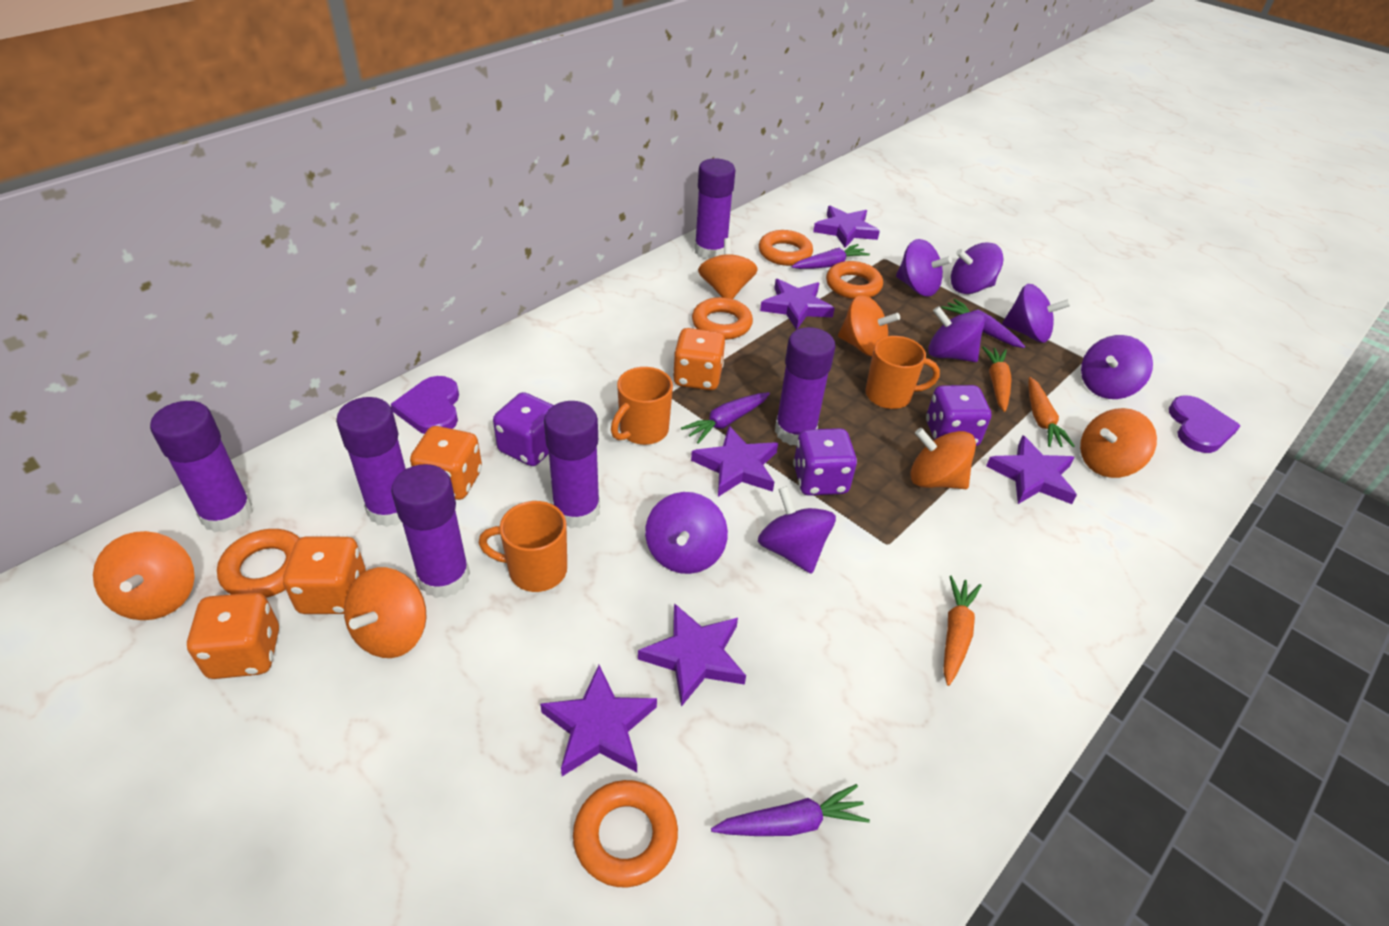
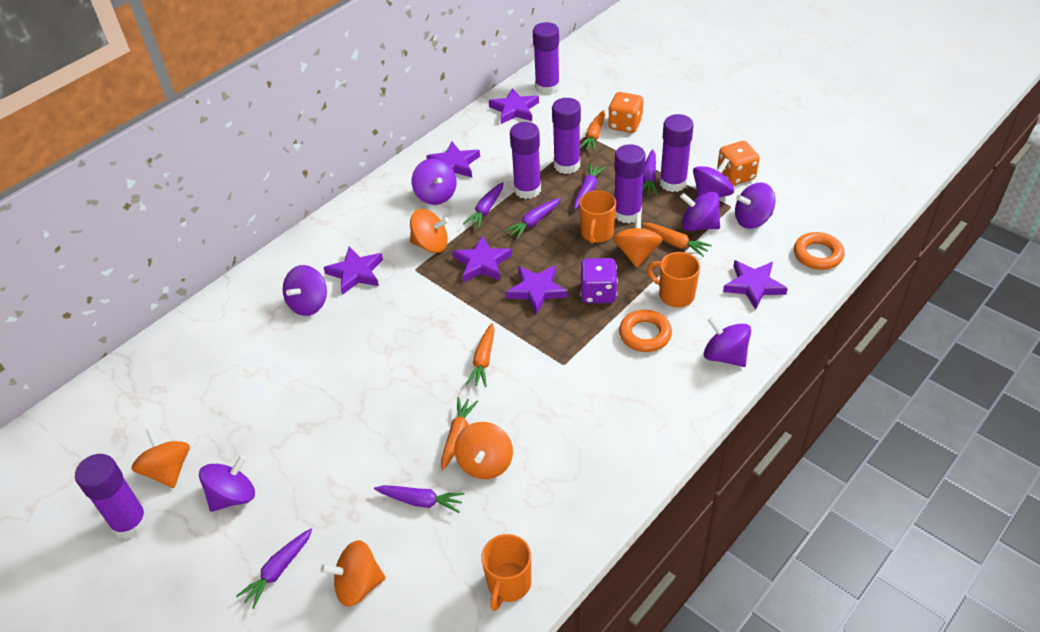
orange carrot: [943,576,982,686] [982,346,1011,412] [1029,377,1075,447] = 3 -> [441,397,478,470] [466,323,495,387] [580,110,605,152] [642,223,712,257] = 4
orange dice: [187,592,279,679] [283,537,366,614] [410,426,482,500] [673,328,725,390] = 4 -> [608,92,643,133] [717,141,760,185] = 2
orange ring: [217,529,299,598] [573,780,678,888] [692,297,753,340] [759,230,813,266] [826,261,883,299] = 5 -> [619,310,672,352] [794,232,844,270] = 2
orange spinning top: [93,531,195,620] [344,567,427,658] [698,238,758,299] [838,295,900,357] [911,428,976,489] [1080,408,1157,478] = 6 -> [131,427,190,488] [321,540,386,607] [410,209,449,253] [454,422,513,479] [613,213,663,268] = 5
purple carrot: [681,392,770,444] [711,784,870,836] [792,244,870,269] [941,299,1025,348] = 4 -> [236,528,312,609] [374,485,465,513] [463,182,503,229] [504,198,561,239] [574,163,606,209] [642,149,657,195] = 6
purple dice: [493,392,554,466] [793,428,857,496] [926,385,991,446] = 3 -> [580,258,618,303] = 1
purple heart: [391,376,459,434] [1169,396,1241,453] = 2 -> none = 0

